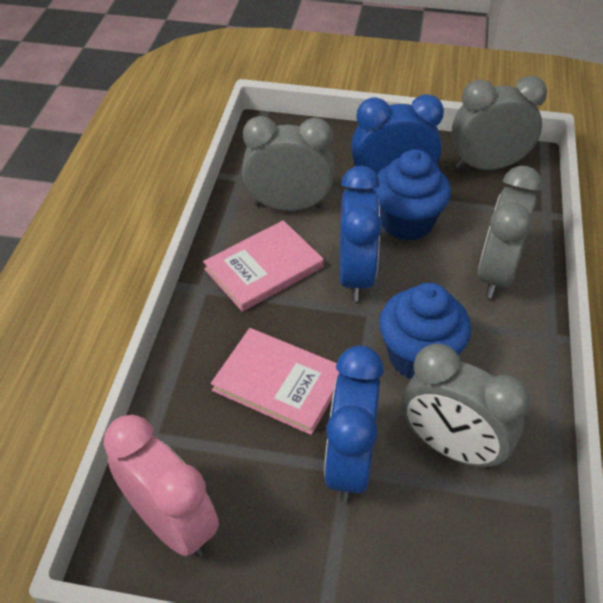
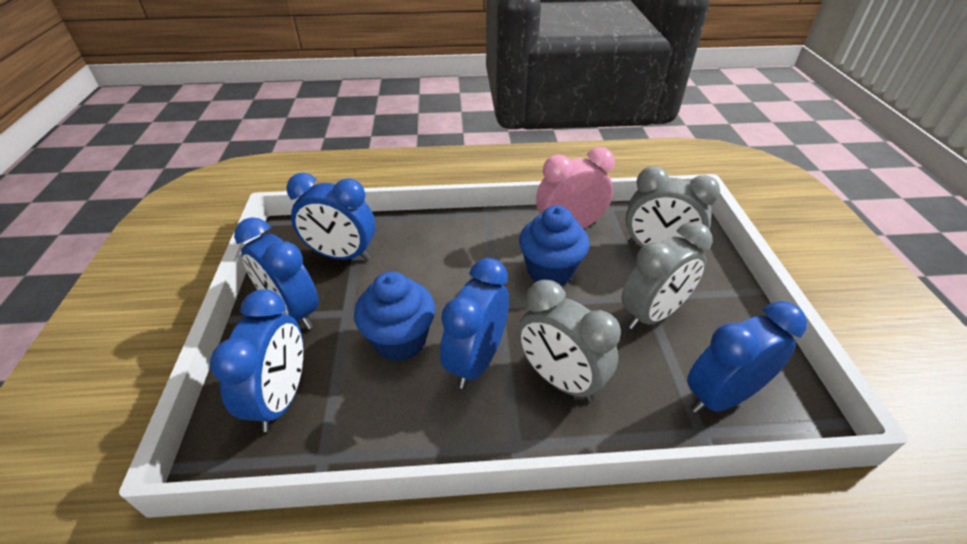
blue clock: [324,345,384,502] [339,166,382,301] [351,94,444,174] = 3 -> [210,289,304,432] [234,217,319,329] [286,173,375,260] [440,258,509,389] [687,301,807,413] = 5
grey clock: [242,116,334,211] [401,343,530,469] [452,76,547,170] [478,166,542,299] = 4 -> [517,280,621,402] [621,222,712,330] [626,166,720,247] = 3
pink book: [203,220,324,312] [211,328,340,435] = 2 -> none = 0

